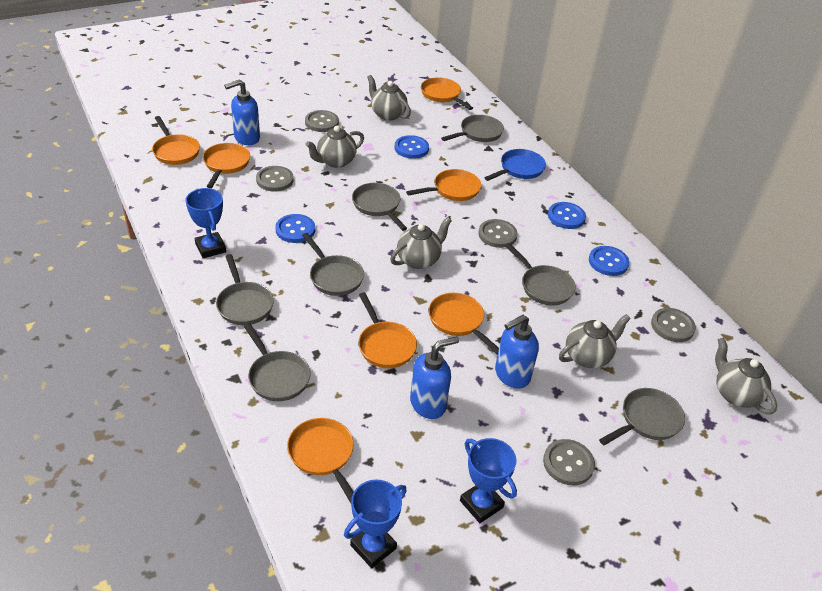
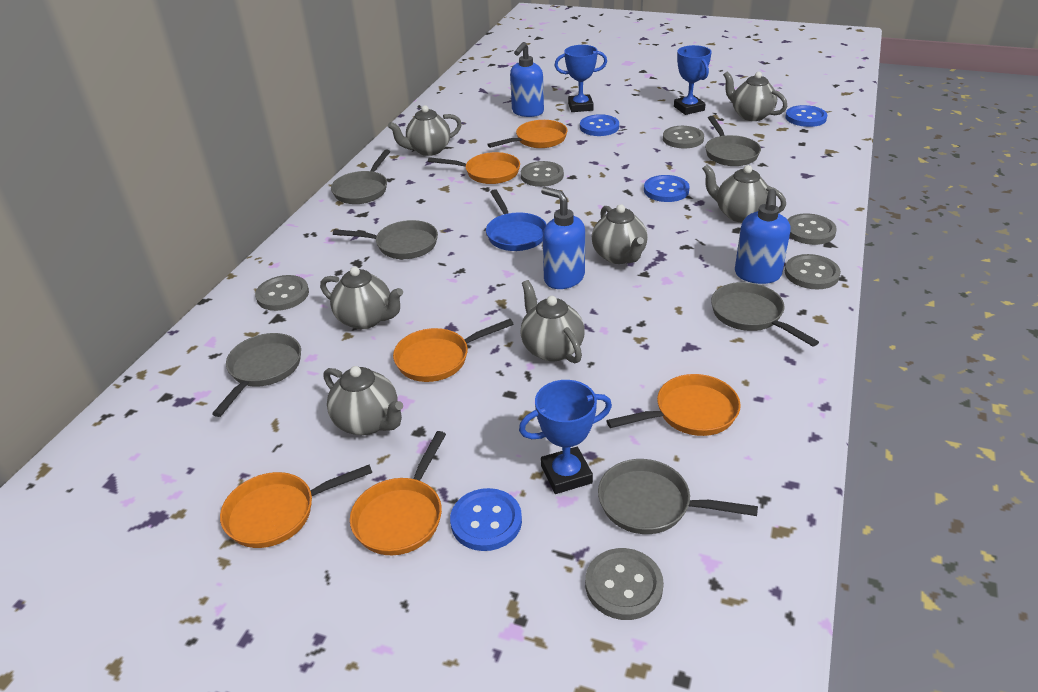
grey button: [256,166,294,191] [305,110,339,132] [478,219,518,248] [543,439,595,485] [651,308,696,342] = 5 -> [255,275,309,311] [521,161,564,187] [585,548,664,620] [663,126,704,149] [785,254,841,290] [787,214,837,245] = 6
grey pan: [216,254,274,325] [244,323,311,401] [302,233,364,296] [352,183,407,231] [441,115,504,142] [505,243,576,306] [599,388,685,445] = 7 -> [212,333,301,417] [331,149,390,204] [333,220,438,259] [598,459,758,534] [705,116,761,166] [711,282,819,347] = 6
grey teapot: [306,126,364,168] [367,75,411,121] [390,217,452,269] [559,314,631,368] [715,338,777,414] = 5 -> [320,267,403,329] [324,366,403,435] [388,105,462,156] [521,280,585,363] [592,204,648,264] [702,165,786,223] [723,71,787,121] = 7
orange pan: [152,116,200,165] [203,143,250,188] [287,418,354,503] [359,292,417,368] [406,169,481,201] [421,77,473,110] [429,293,499,355] = 7 -> [220,464,372,548] [350,431,446,555] [393,319,514,382] [428,152,520,184] [487,120,568,148] [606,374,741,436] = 6

